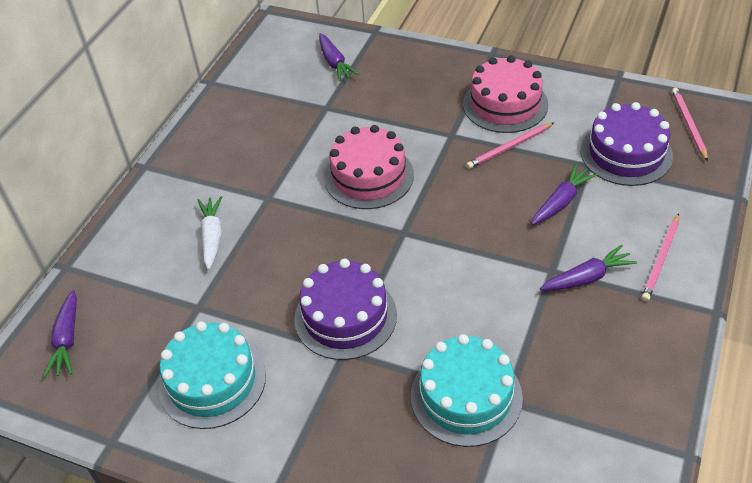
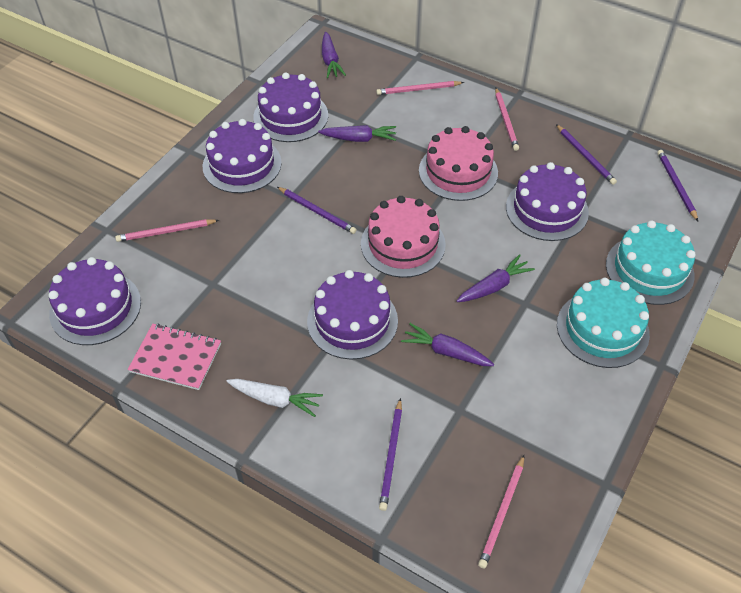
pink notebook: none = 0 -> [128,323,221,390] = 1
pink pencil: [466,122,554,169] [642,213,679,301] [672,88,708,161] = 3 -> [115,219,219,242] [376,81,464,95] [478,455,524,569] [495,88,519,151] = 4
purple cake: [294,259,397,360] [581,102,673,186] = 2 -> [49,257,141,345] [202,119,282,193] [253,72,328,142] [307,270,398,359] [506,162,589,241] = 5
purple pencil: none = 0 -> [277,187,357,234] [379,398,402,511] [556,124,617,185] [657,150,698,221] = 4

